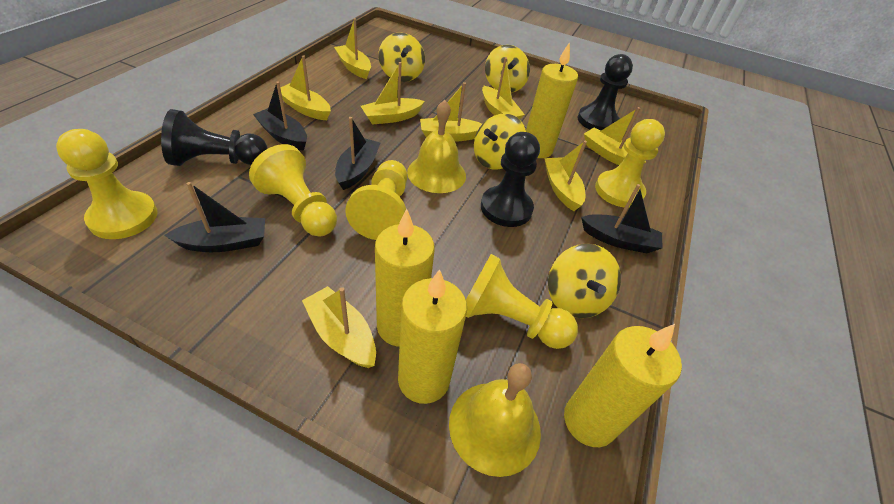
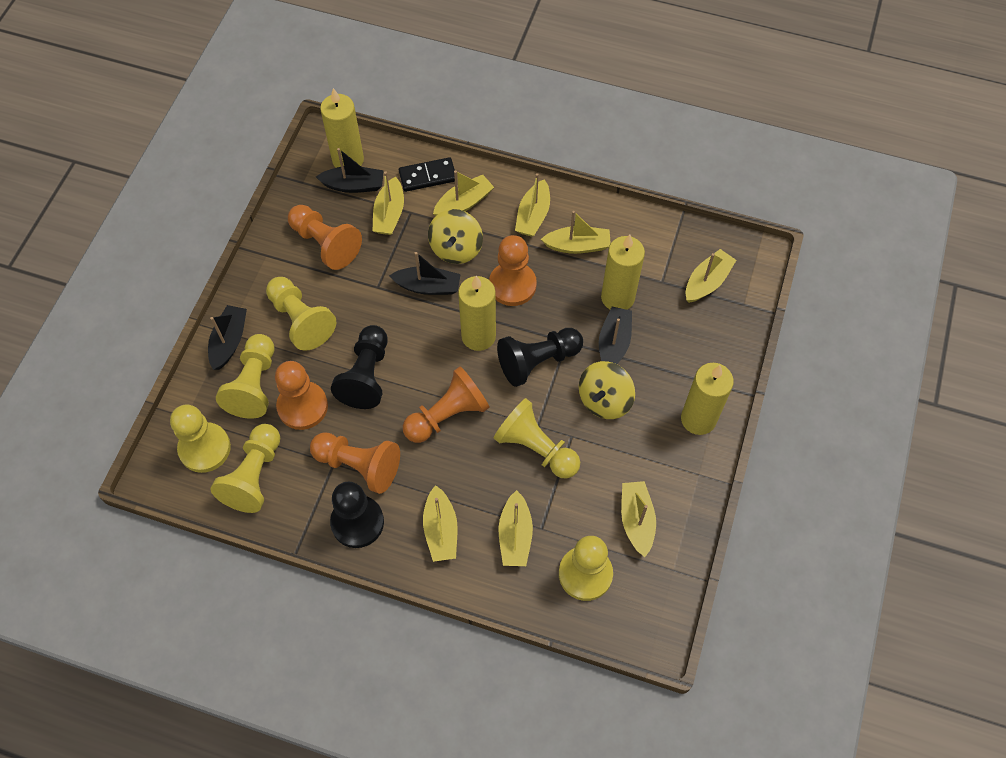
black domino: none = 0 -> [399,157,455,192] = 1
orange pawn: none = 0 -> [275,361,328,430] [288,205,362,270] [310,433,400,494] [403,366,490,443] [489,235,537,306] = 5
yellow bell: [407,100,466,193] [449,363,541,477] = 2 -> none = 0
yellow pawn: [56,129,158,239] [249,144,337,236] [346,160,408,240] [466,254,578,349] [595,119,665,208] = 5 -> [170,404,231,473] [211,424,280,513] [216,334,274,419] [266,277,336,351] [493,398,580,478] [559,536,613,601] = 6
yellow spinning top: [379,32,425,82] [474,113,526,169] [485,45,530,93] [548,244,621,318] = 4 -> [428,209,483,264] [579,361,635,419] = 2

